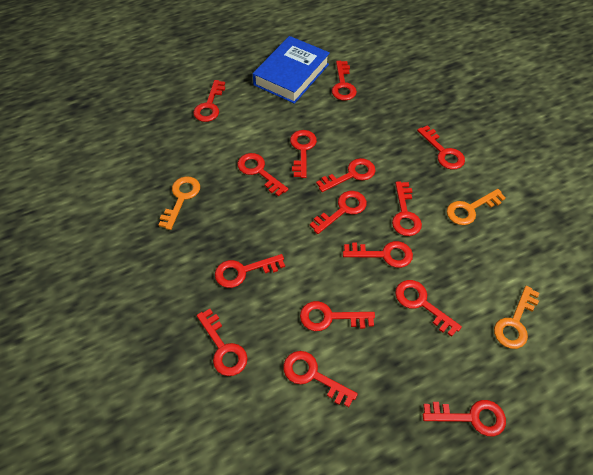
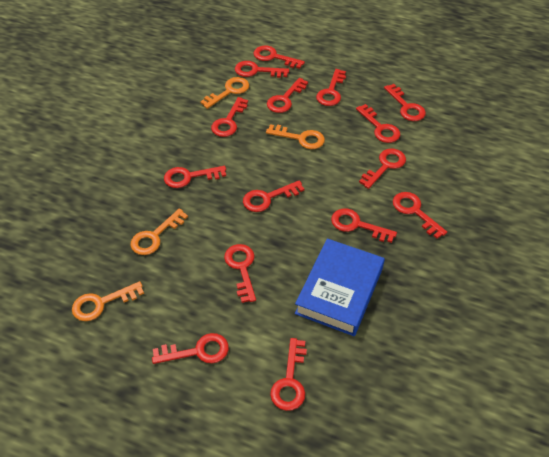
orange key: [159,176,200,230] [447,189,506,225] [494,286,539,349] = 3 -> [72,281,144,321] [130,208,188,255] [200,77,249,109] [266,124,325,149] = 4

